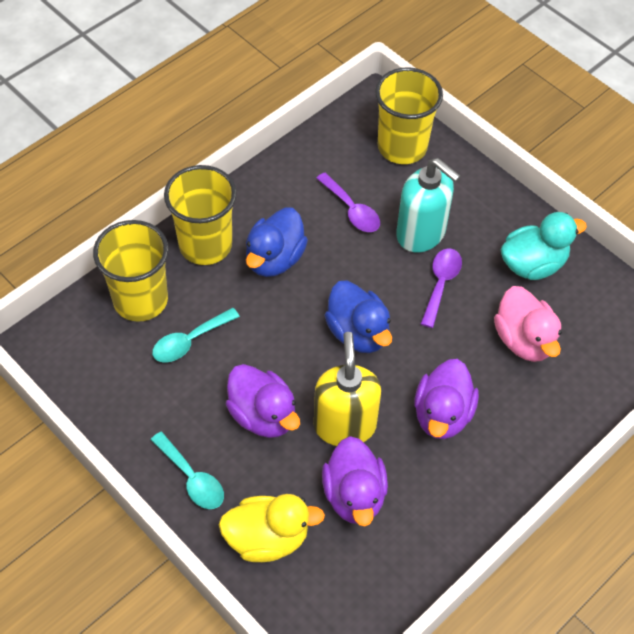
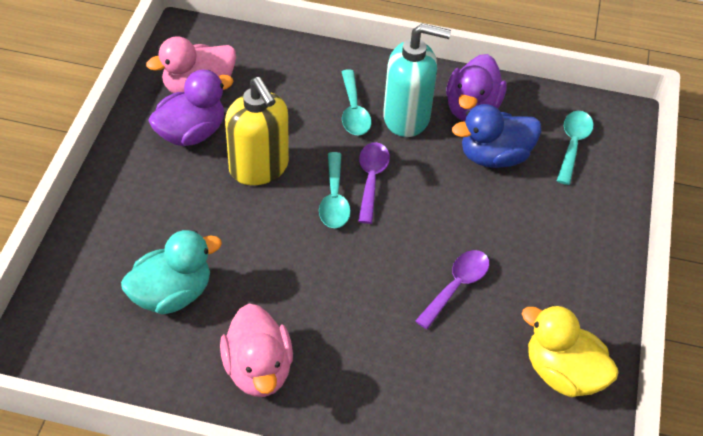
blue duck: [246,208,308,277] [324,281,392,353] = 2 -> [452,104,541,168] = 1
pink duck: [494,286,562,362] = 1 -> [146,36,236,93] [220,304,293,397] = 2
purple duck: [226,364,300,438] [322,436,388,526] [415,359,479,439] = 3 -> [148,69,233,146] [446,54,506,122] = 2
turquoise spoon: [151,432,224,509] [152,308,240,362] = 2 -> [319,152,351,228] [341,69,371,135] [557,111,594,185] = 3
yellow cup: [93,220,169,322] [164,165,237,265] [375,67,443,164] = 3 -> none = 0

